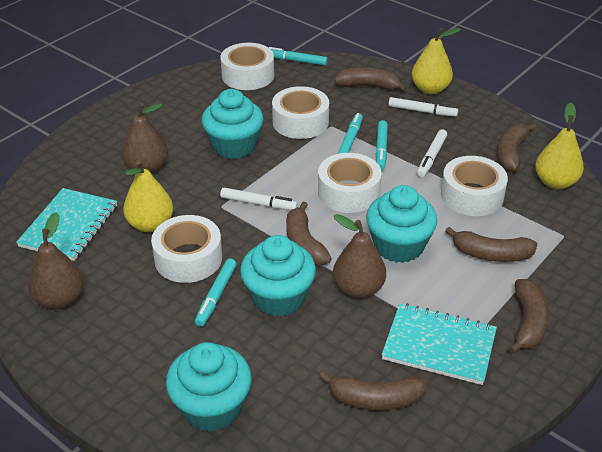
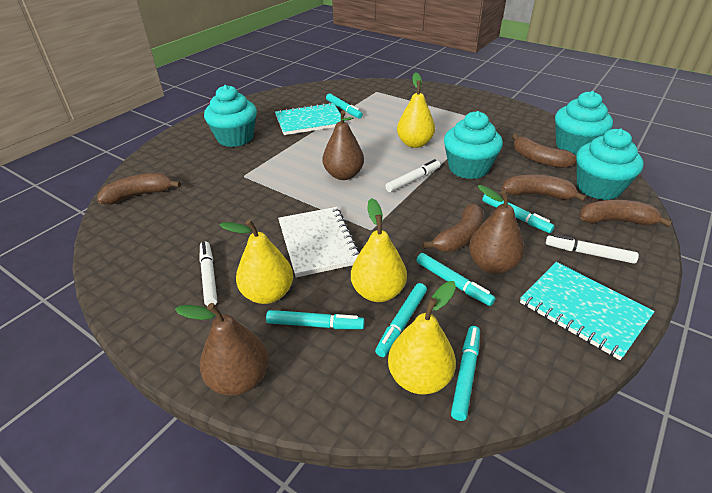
brown banana: [286,202,332,265] [319,371,427,410] [334,67,407,91] [445,227,537,262] [497,123,536,171] [509,279,549,354] = 6 -> [97,173,181,205] [422,203,483,252] [502,174,587,202] [512,134,576,168] [579,200,673,227] = 5
turquoise marker: [195,259,237,327] [269,47,328,66] [338,113,363,154] [376,120,388,170] = 4 -> [266,310,365,329] [326,93,363,118] [375,283,427,357] [416,253,496,306] [451,326,480,421] [482,194,555,233] = 6
white notebook: none = 0 -> [278,207,359,277] = 1
white tape: [151,215,222,283] [221,43,274,90] [272,86,329,139] [318,153,382,213] [441,156,508,216] = 5 -> none = 0
yellow pear: [123,160,173,232] [412,27,461,94] [535,103,584,189] = 3 -> [220,219,293,304] [351,198,407,302] [388,281,456,394] [397,72,435,148] = 4

